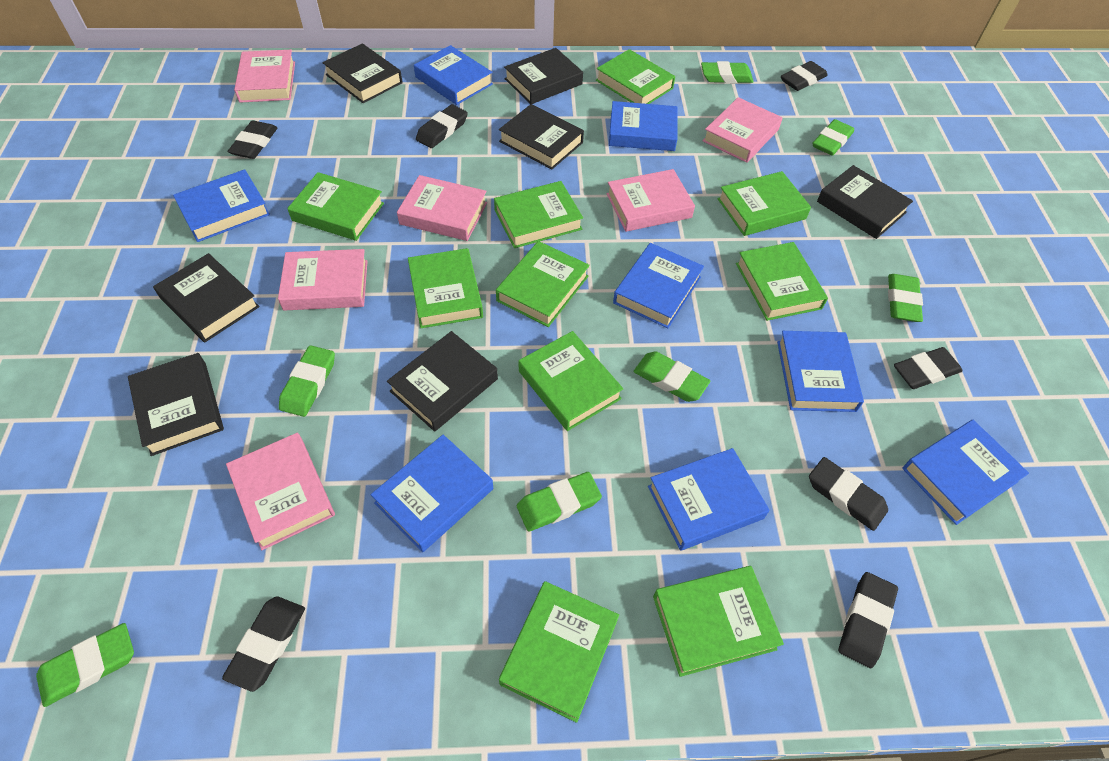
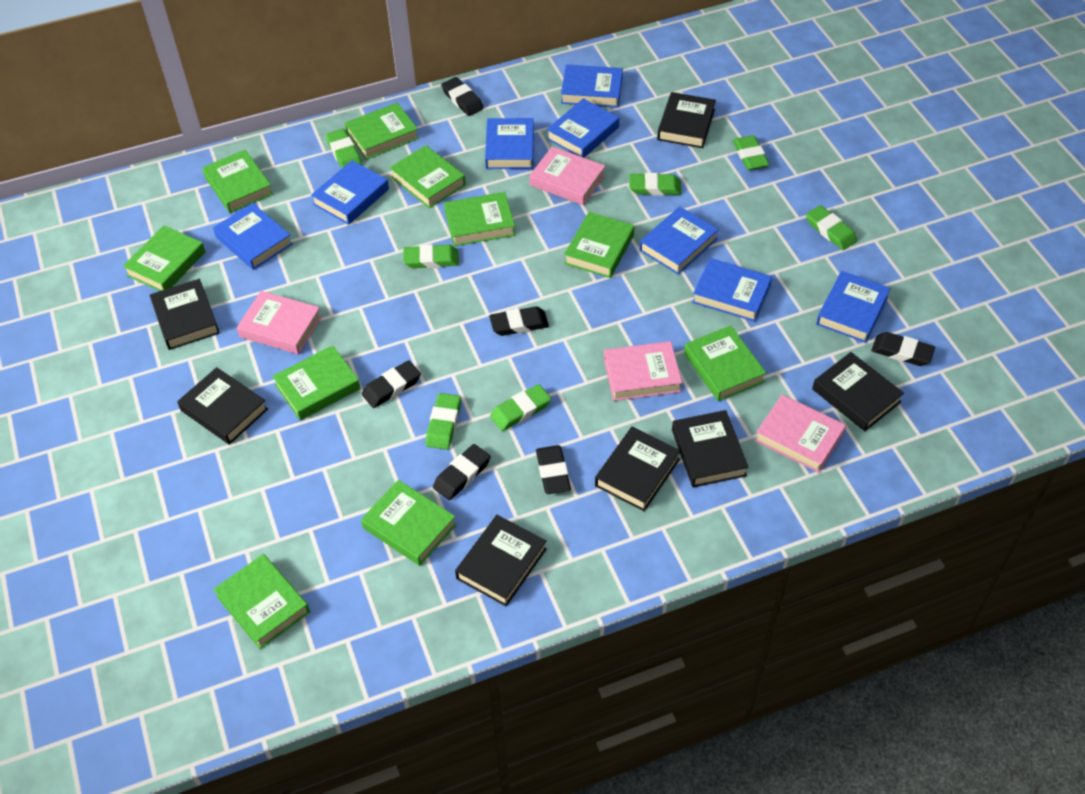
black eraser: [222,596,305,692] [227,121,277,159] [416,104,468,148] [781,61,828,91] [809,457,888,531] [838,572,898,668] [894,347,963,389] = 7 -> [362,360,421,408] [433,444,491,500] [441,77,484,116] [489,306,549,336] [536,445,571,494] [871,332,935,366] = 6
pink book: [226,433,335,550] [234,50,295,103] [278,249,368,311] [397,175,487,241] [606,169,695,232] [702,97,783,163] = 6 -> [237,291,322,354] [529,146,606,205] [604,341,682,401] [755,394,846,473] = 4

